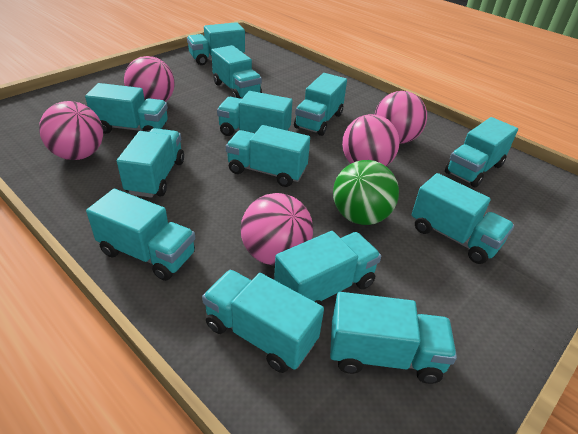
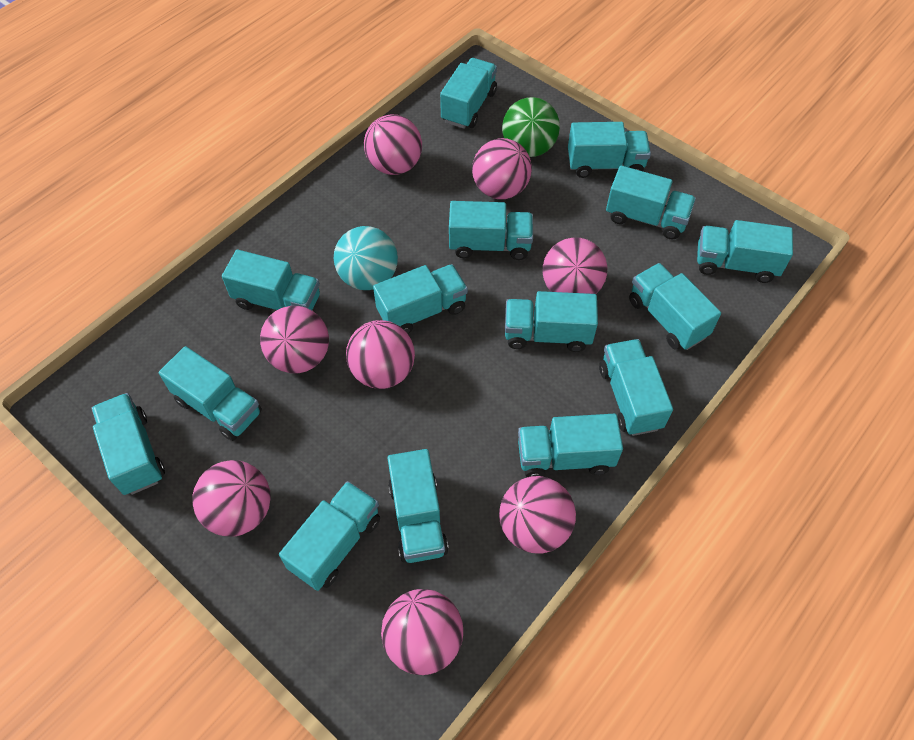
pink ball: [39,101,103,160] [124,56,175,102] [241,193,313,266] [342,114,399,166] [375,91,427,144] = 5 -> [192,460,271,536] [260,306,329,373] [346,320,415,389] [364,115,422,175] [381,589,463,675] [472,138,532,199] [499,476,576,553] [543,238,607,294] = 8
turquoise ball: none = 0 -> [334,226,398,290] = 1
turquoise truck: [85,83,168,134] [86,189,195,281] [117,128,184,198] [187,22,245,65] [202,270,324,373] [211,45,262,99] [217,91,292,136] [226,125,310,187] [274,231,381,305] [294,73,347,136] [330,292,457,384] [411,173,514,264] [445,117,518,188] = 13 -> [91,393,165,495] [159,346,262,441] [222,250,320,310] [279,481,380,591] [373,264,468,334] [388,449,449,563] [440,58,497,129] [449,201,533,260] [505,291,598,352] [518,414,623,477] [568,122,651,178] [599,339,673,436] [606,166,696,240] [629,263,721,350] [697,220,793,283] = 15

